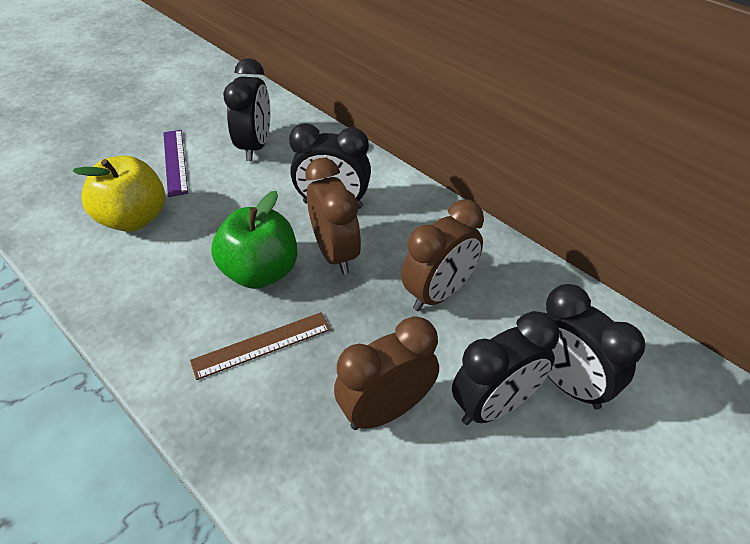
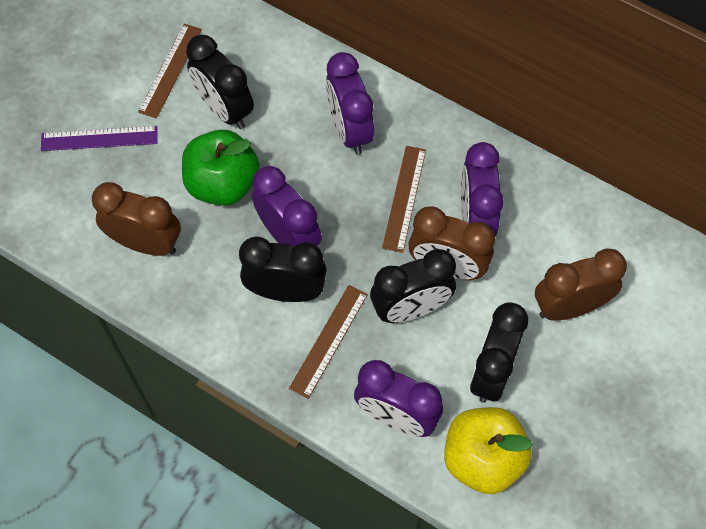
brown ruler: [190,312,330,380] = 1 -> [138,24,202,118] [289,285,368,399] [382,146,426,253] = 3
purple clock: none = 0 -> [252,166,322,246] [326,52,374,155] [354,360,443,437] [461,142,504,237] = 4

